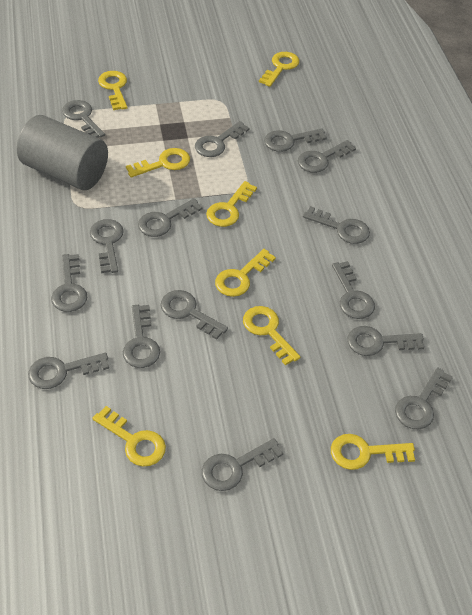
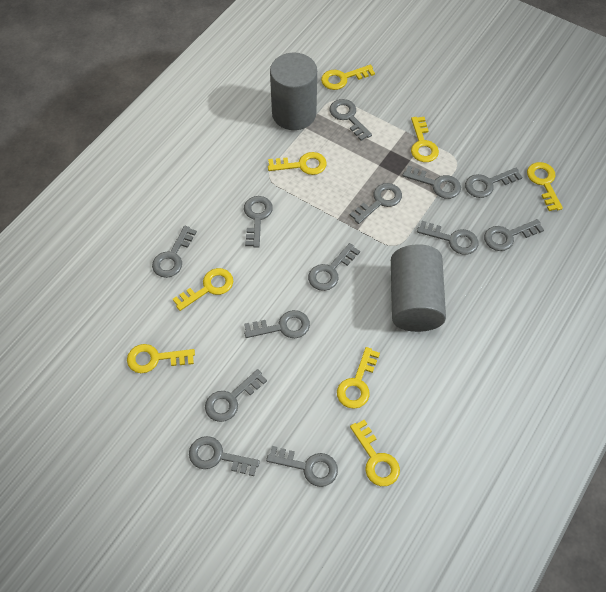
grey cylinder: [17,115,108,190] = 1 -> [270,52,317,130] [391,244,446,332] = 2
grey key: [28,353,109,389] [51,254,87,312] [62,100,105,138] [90,219,124,273] [123,305,160,368] [138,198,203,237] [160,290,228,340] [195,121,249,157] [202,438,283,491] [264,129,327,152] [298,140,356,173] [303,206,370,244] [332,261,375,319] [347,326,424,356] [395,367,453,429] = 15 -> [152,226,197,278] [189,436,260,476] [205,369,267,422] [244,196,273,248] [244,310,310,338] [266,446,338,487] [308,243,360,291] [330,99,372,141] [350,183,402,224] [402,166,461,199] [417,221,479,255] [465,168,522,198] [484,219,544,251] = 13

